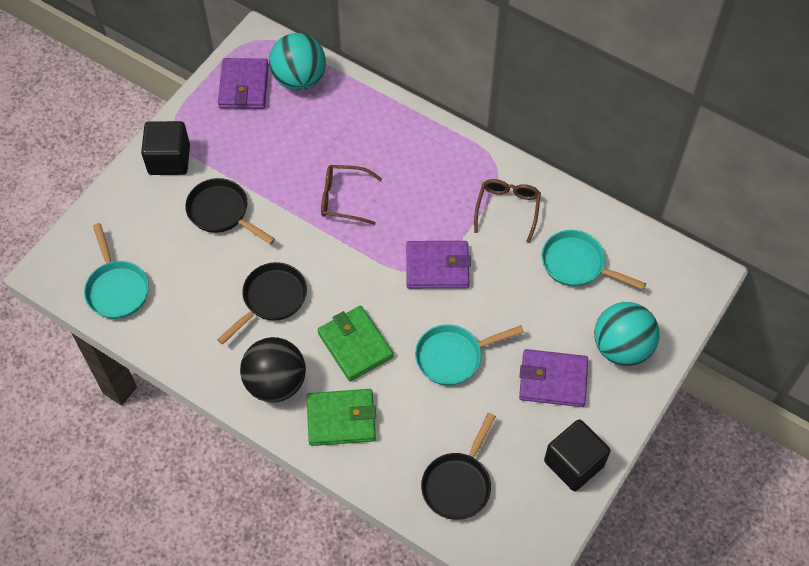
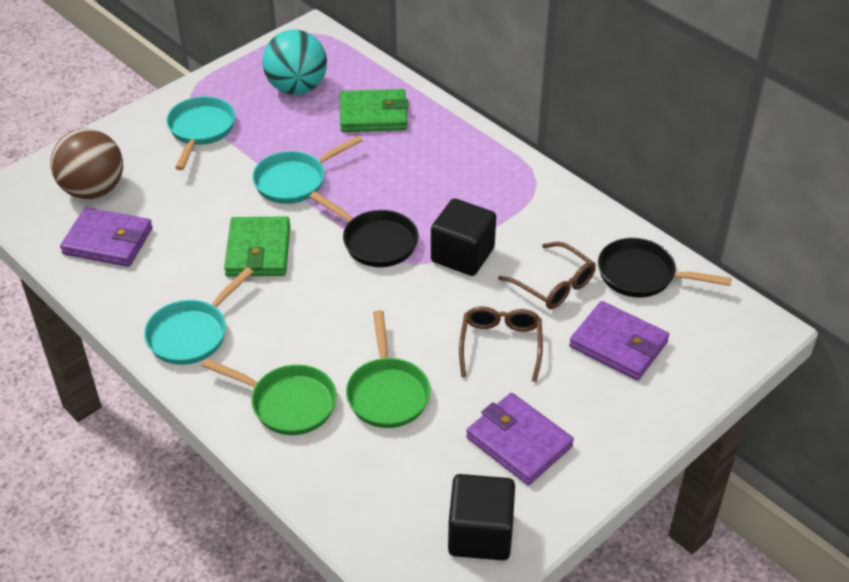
black ball: [240,337,306,403] = 1 -> none = 0
black pan: [185,178,275,244] [217,262,307,345] [421,413,496,520] = 3 -> [309,191,419,267] [598,238,732,298] = 2
brown ball: none = 0 -> [51,129,123,199] = 1
green pan: none = 0 -> [202,358,337,435] [346,310,431,428] = 2
turquoise ball: [269,33,326,90] [594,302,660,366] = 2 -> [263,30,327,95] = 1

